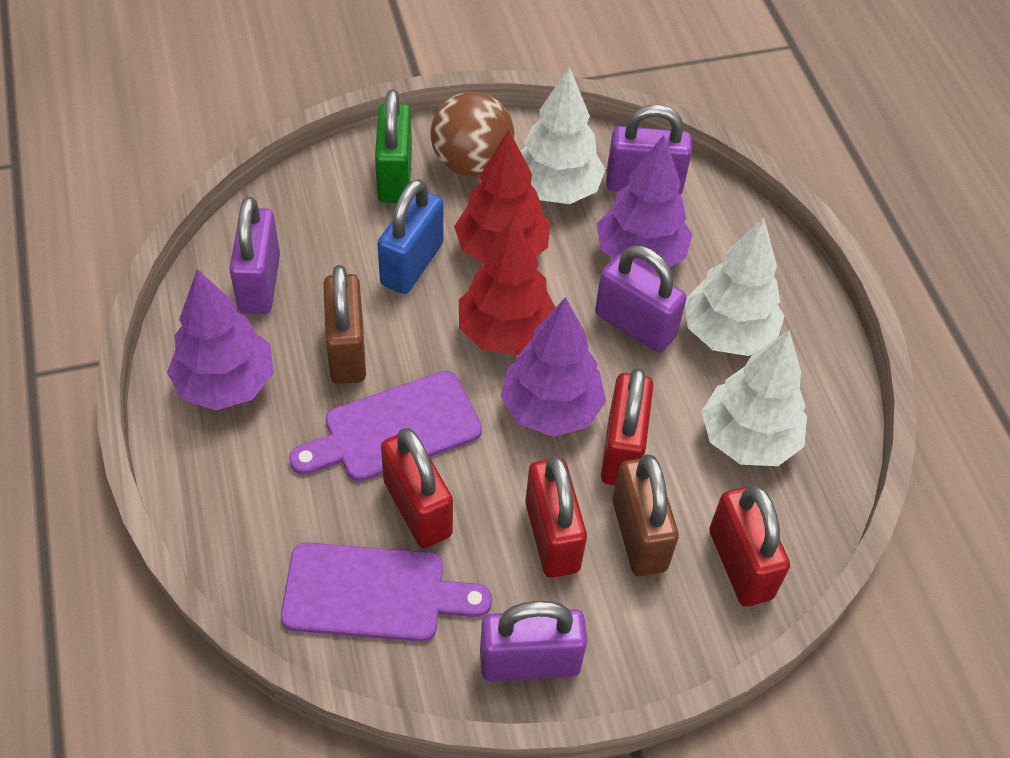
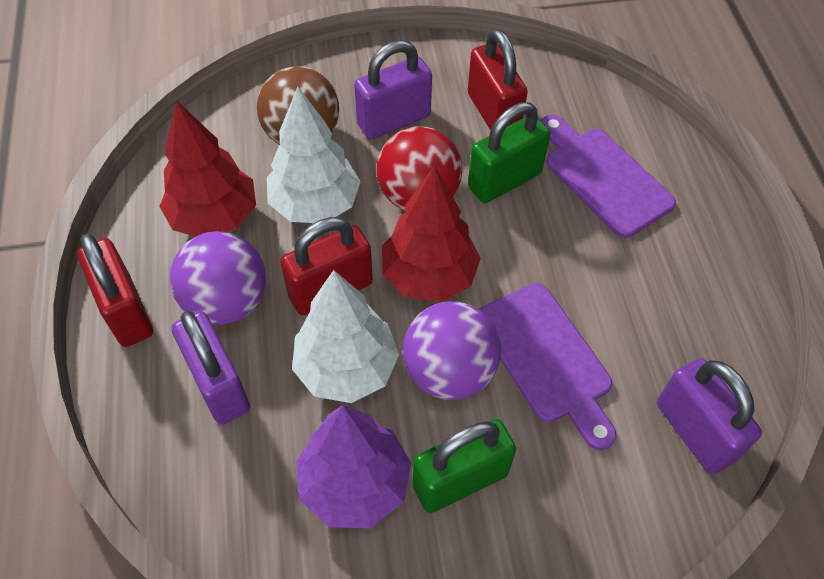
blue padlock: [377,179,443,294] = 1 -> none = 0
brown padlock: [323,265,366,384] [613,454,679,576] = 2 -> none = 0
green padlock: [375,89,412,203] = 1 -> [413,419,516,513] [468,102,550,203] = 2
purple ball: none = 0 -> [170,231,266,325] [403,301,501,400] = 2
purple padlock: [229,197,280,314] [480,601,587,681] [595,246,687,353] [606,105,692,195] = 4 -> [172,311,250,425] [354,40,432,139] [657,358,762,474] = 3
purple tree: [167,269,274,410] [501,297,606,436] [597,135,693,272] = 3 -> [296,405,412,528] = 1
red ball: none = 0 -> [377,126,462,210] = 1
red padlock: [381,428,453,548] [525,455,587,578] [601,368,654,485] [709,485,790,607] = 4 -> [77,234,153,347] [280,217,373,315] [468,29,528,131] = 3
white tree: [520,66,606,204] [685,218,784,356] [701,330,807,466] = 3 -> [267,86,361,223] [292,270,399,403] = 2

